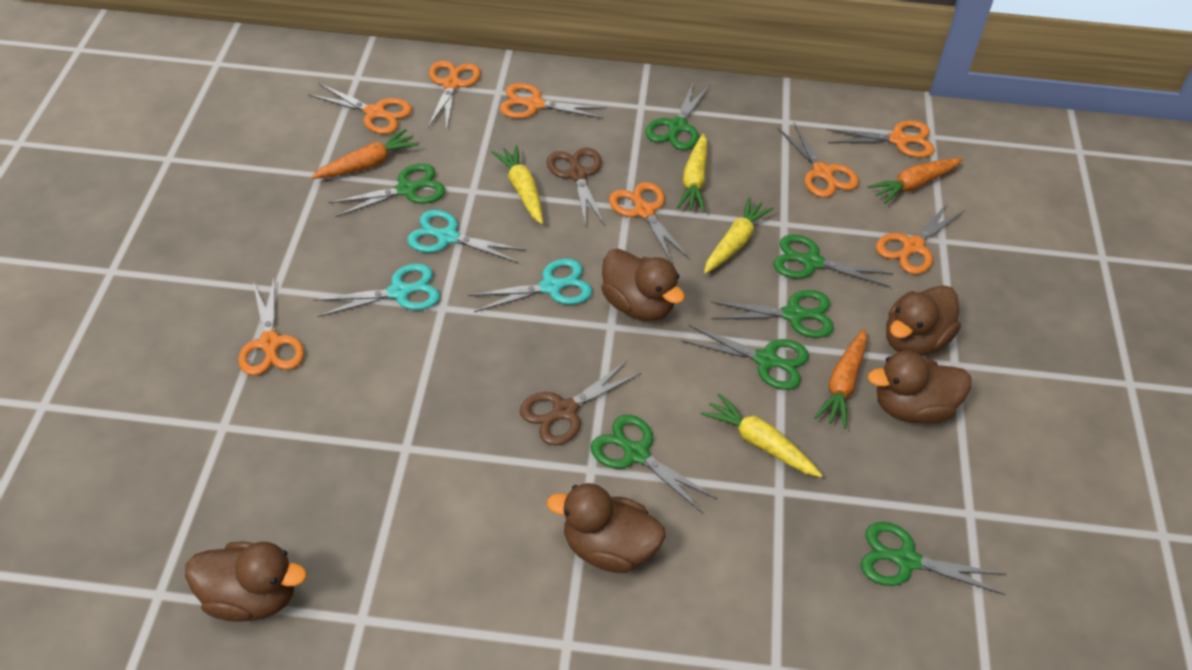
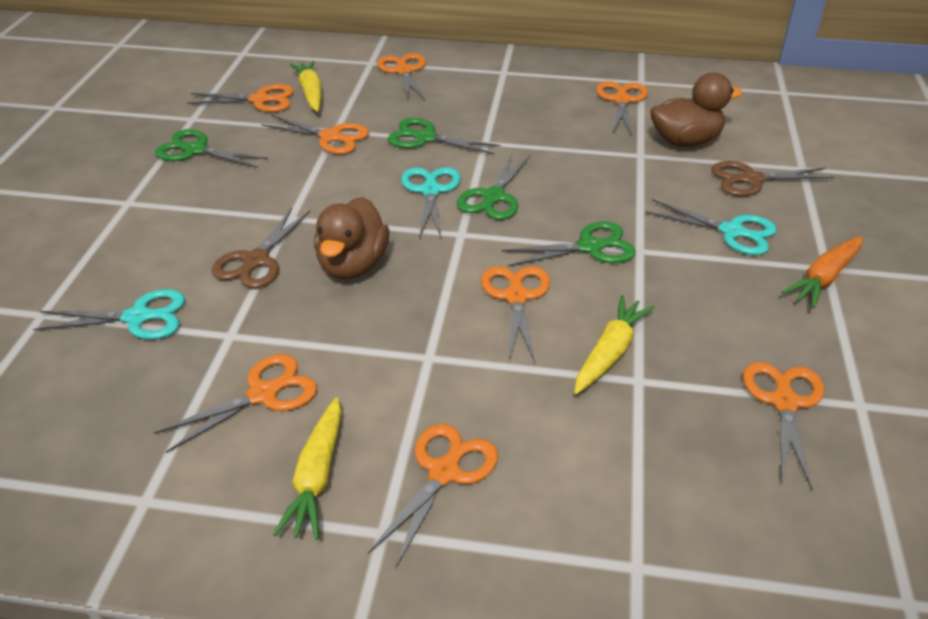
brown duck: [185,542,307,622] [547,483,666,573] [601,249,685,321] [868,351,971,424] [886,285,961,356] = 5 -> [314,197,390,279] [650,72,743,147] = 2
green scissors: [329,163,446,217] [590,415,717,513] [645,81,710,150] [682,325,809,390] [711,290,834,338] [773,234,893,288] [861,522,1006,595] = 7 -> [155,129,268,168] [388,118,501,154] [457,153,531,220] [502,221,636,266] = 4
orange carrot: [311,129,419,179] [814,329,867,429] [868,158,963,204] = 3 -> [781,236,863,309] = 1
yellow carrot: [491,145,543,224] [676,134,708,212] [701,393,823,477] [704,197,774,274] = 4 -> [273,397,341,540] [290,61,322,112] [574,295,655,394] = 3

